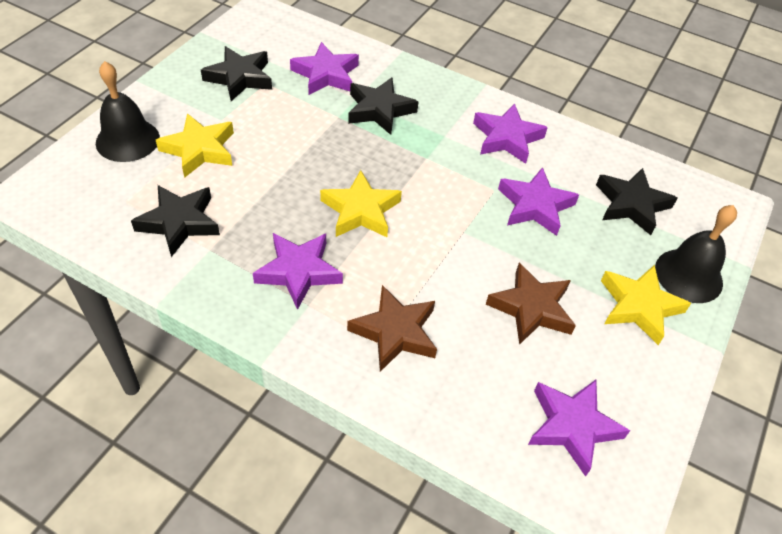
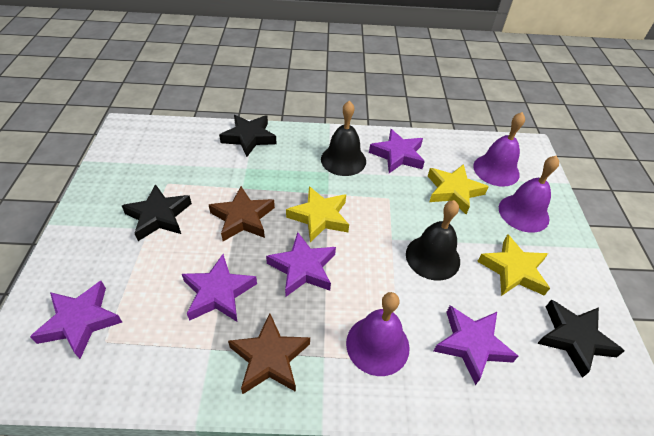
black star: [131,185,220,257] [201,46,272,101] [348,77,419,135] [596,168,677,235] = 4 -> [122,184,192,241] [219,115,276,157] [537,300,625,378] = 3
purple bell: none = 0 -> [346,292,410,376] [473,112,525,187] [499,156,559,233] = 3

